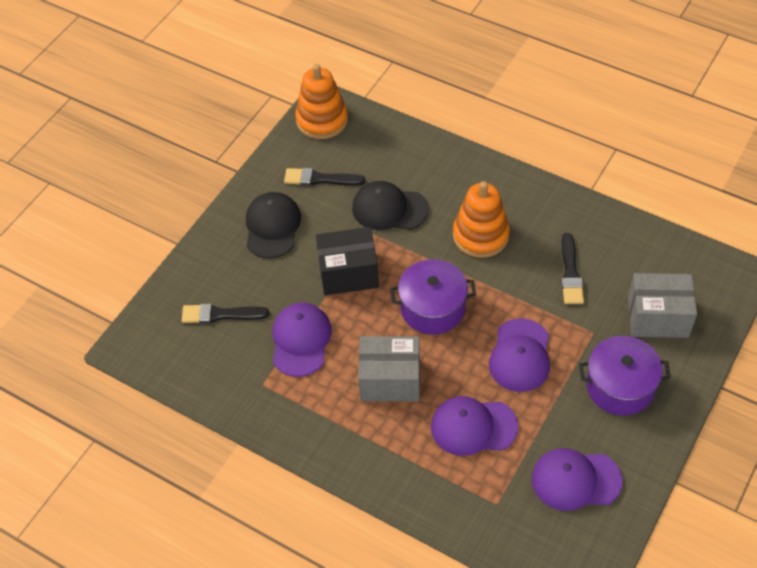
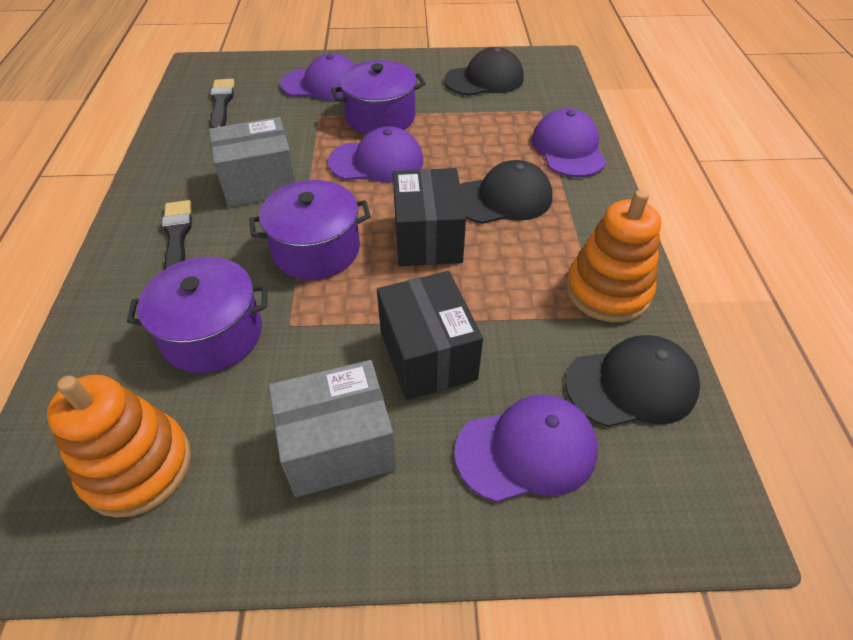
black box: [316,227,379,295] = 1 -> [377,271,483,400] [393,168,466,266] = 2
black brush: [182,303,269,324] [284,168,365,186] [561,233,584,304] = 3 -> [162,200,192,270] [210,79,235,128] = 2
black cap: [246,192,301,258] [352,181,428,230] = 2 -> [444,47,524,96] [460,160,552,224] [565,335,700,427] = 3
purple pot: [390,259,476,335] [579,336,671,416] = 2 -> [127,257,268,373] [249,180,371,280] [331,60,426,134] = 3

